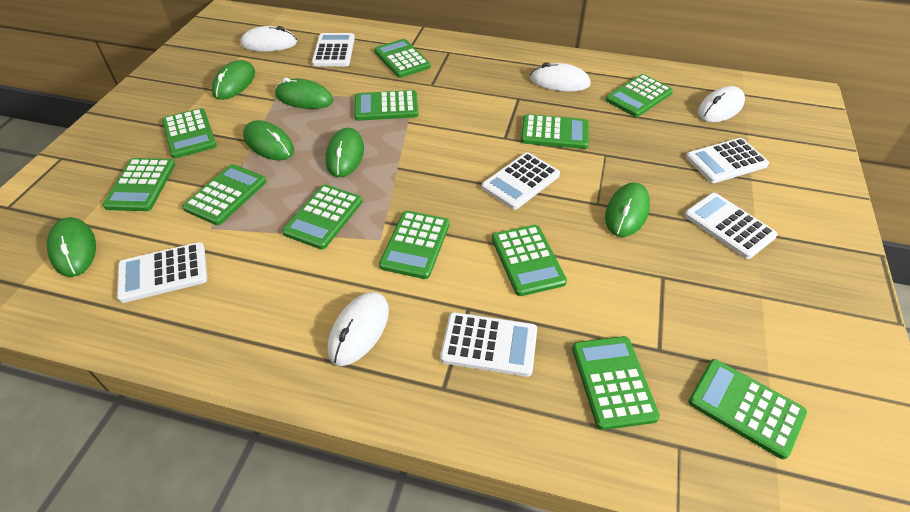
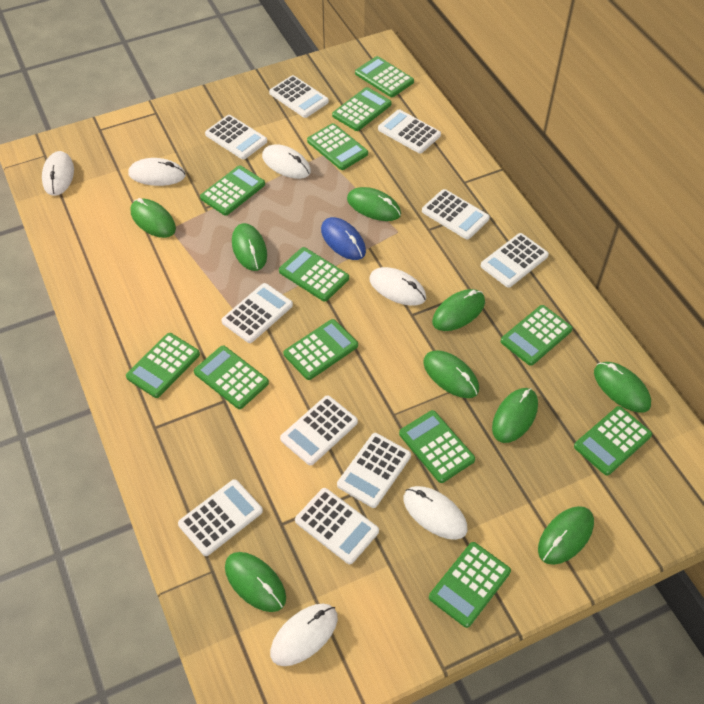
blue mouse: none = 0 -> [321,217,366,260] = 1
green mouse: [47,217,96,277] [212,60,255,100] [243,120,294,160] [275,78,333,109] [326,128,364,177] [605,182,650,237] = 6 -> [130,198,176,238] [225,552,286,612] [232,223,267,271] [347,187,401,221] [423,350,479,398] [432,289,485,331] [492,388,538,443] [538,506,594,565] [594,362,651,413] = 9
white calculator: [117,242,207,303] [312,33,355,67] [440,312,537,377] [482,152,560,210] [684,193,778,259] [686,138,769,183] = 6 -> [178,479,263,556] [205,115,267,160] [222,283,293,343] [269,75,329,118] [280,395,358,465] [295,488,379,564] [337,433,411,508] [378,109,441,153] [422,189,490,240] [481,233,549,288] = 10
white mouse: [241,26,297,51] [328,292,389,366] [530,62,591,91] [698,86,745,122] = 4 -> [42,151,74,196] [128,158,186,186] [262,144,311,179] [270,604,338,666] [369,267,426,306] [404,486,468,540] = 6

